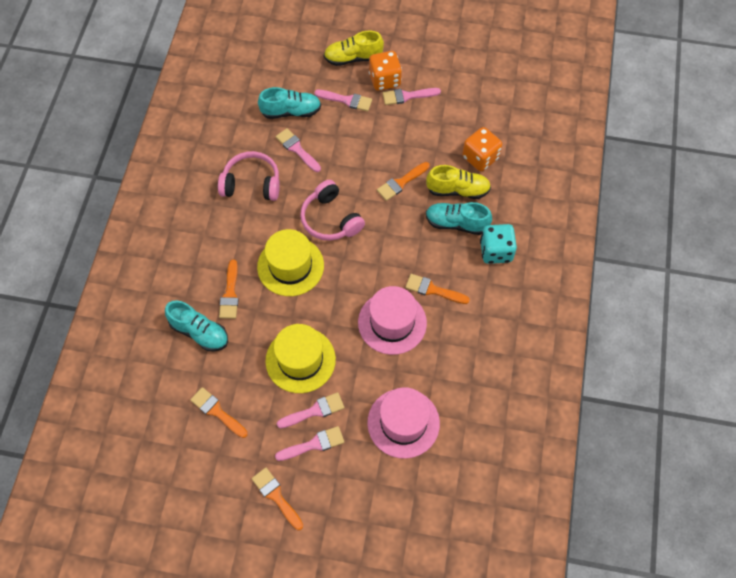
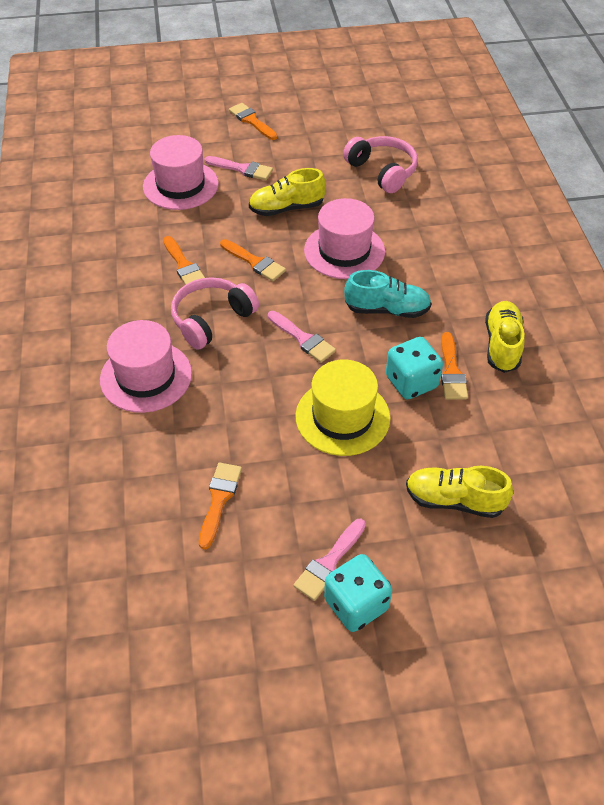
orange dice: [369,51,402,91] [462,127,502,171] = 2 -> none = 0
pink brush: [275,426,344,461] [276,128,321,172] [277,392,344,428] [314,90,372,111] [382,88,441,105] = 5 -> [205,156,273,180] [268,311,336,363] [293,519,366,601] = 3
pink hat: [358,286,427,355] [367,387,440,459] = 2 -> [100,320,192,413] [143,135,219,210] [304,198,385,279] = 3
turquoise dice: [480,224,517,264] = 1 -> [324,554,392,632] [386,337,443,399] = 2
turquoise shoe: [165,300,228,352] [258,87,321,119] [426,202,492,235] = 3 -> [344,270,432,318] = 1
yellow hat: [257,229,324,296] [265,324,336,393] = 2 -> [296,359,390,456] = 1
yellow shoe: [324,31,384,66] [426,165,491,199] = 2 -> [249,168,326,216] [406,466,513,518] [485,301,525,373] = 3

